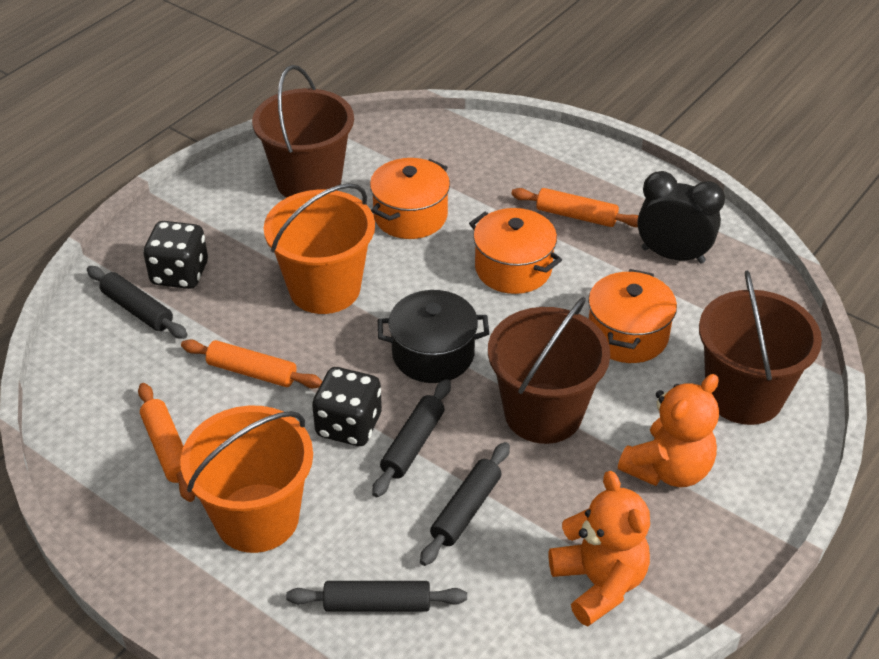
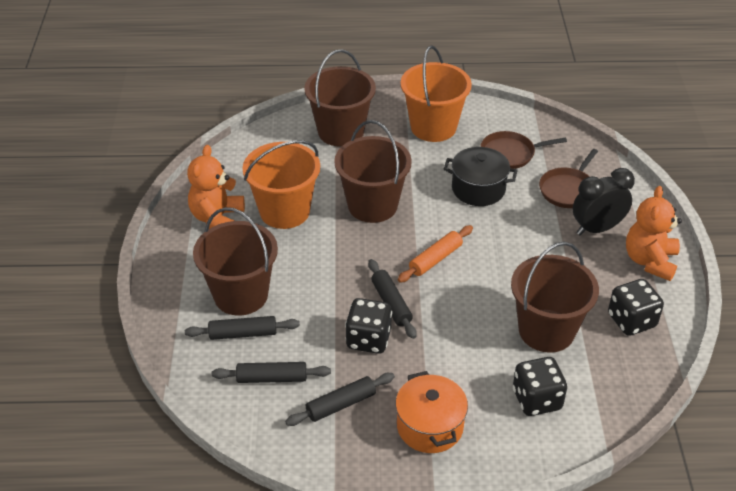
black dice: [143,221,208,289] [312,367,382,446] = 2 -> [345,298,392,354] [513,357,567,416] [608,279,664,336] = 3
brown bucket: [252,65,354,198] [488,297,610,444] [699,270,822,425] = 3 -> [193,207,278,316] [304,49,376,147] [334,120,412,223] [511,242,599,353] = 4
brown pan: none = 0 -> [480,131,567,169] [539,149,598,208] = 2
orange pot: [370,158,450,239] [469,208,562,294] [588,269,677,363] = 3 -> [395,371,468,453] = 1
orange rolling pin: [138,383,195,502] [181,339,322,389] [511,188,638,227] = 3 -> [398,225,473,283] = 1

